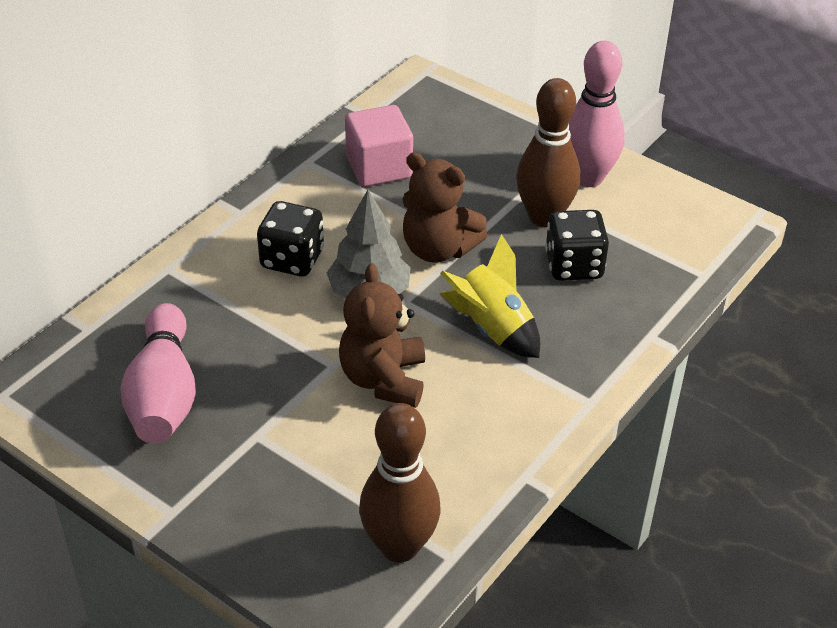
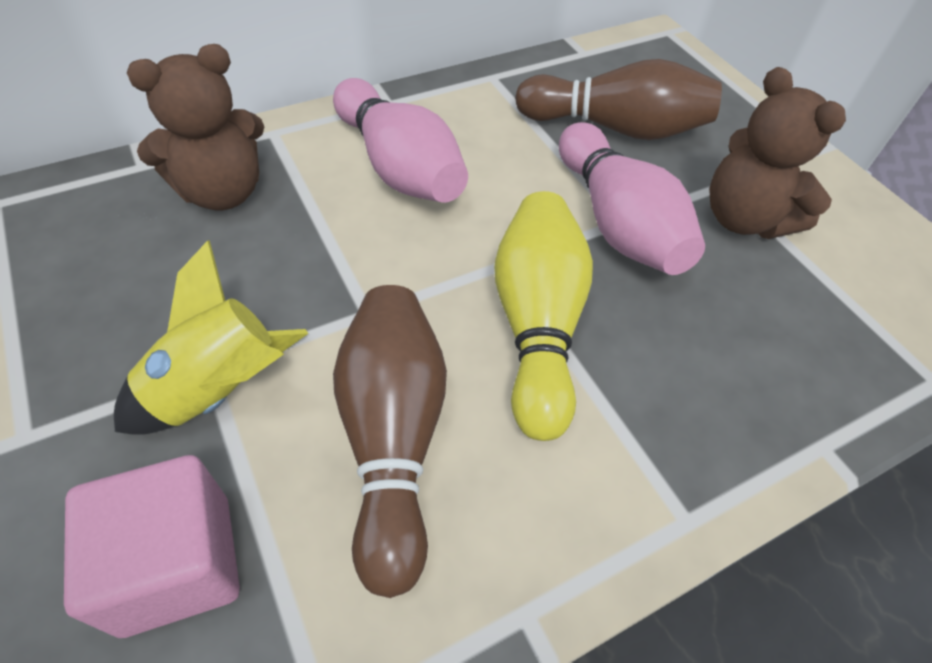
black dice: [257,201,324,277] [545,210,609,281] = 2 -> none = 0
grey tree: [327,190,411,298] = 1 -> none = 0
yellow bowling pin: none = 0 -> [494,191,593,441] = 1

